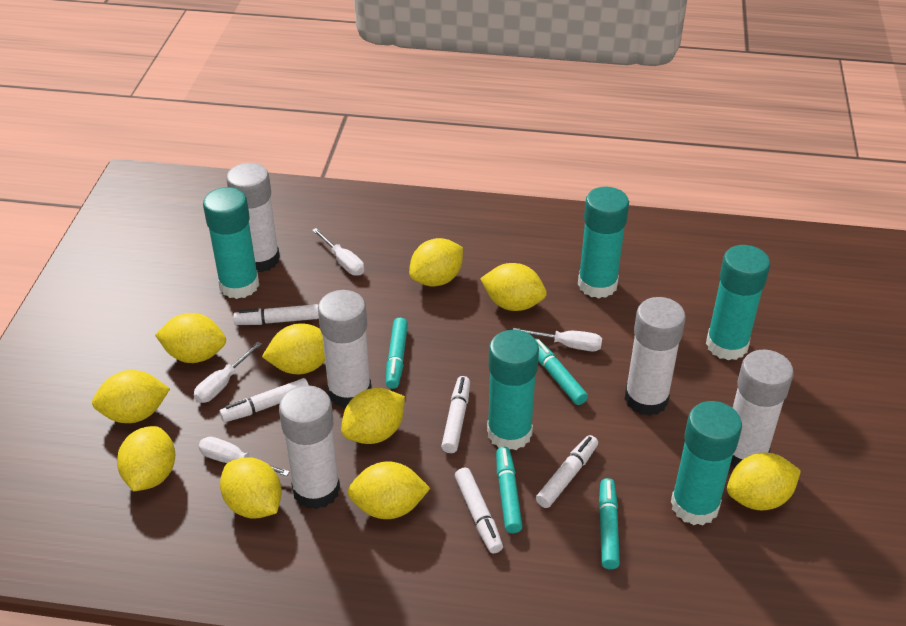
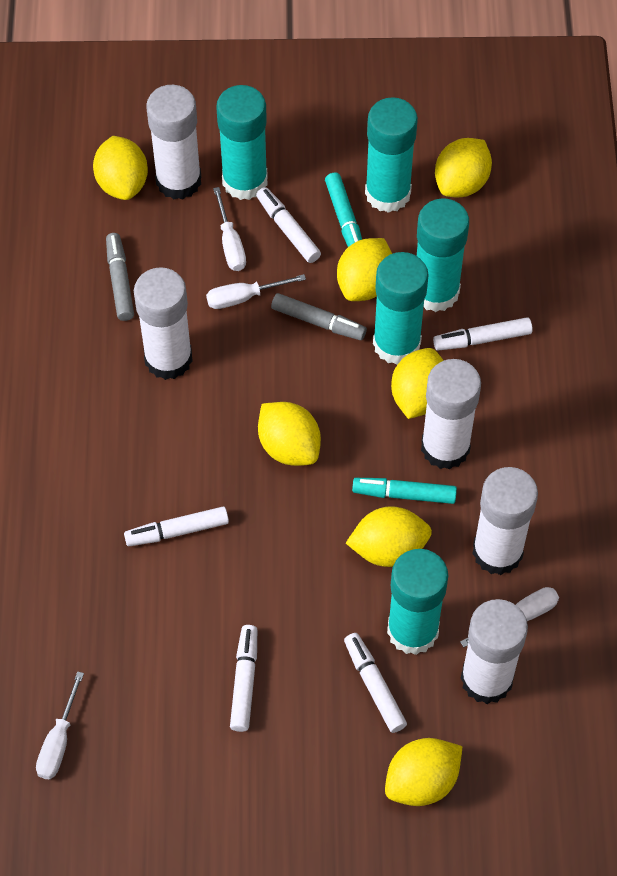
grey marker: none = 0 -> [106,233,134,321] [271,293,367,340] = 2
turquoise marker: [386,318,408,389] [496,447,523,533] [535,339,588,405] [599,478,620,569] = 4 -> [325,172,362,247] [352,478,457,504] = 2
yellow lemon: [92,370,170,423] [117,426,175,491] [155,313,226,363] [220,457,282,518] [262,323,325,374] [341,388,405,444] [347,461,430,519] [409,238,463,286] [480,263,547,311] [727,453,801,510] = 10 -> [93,136,148,200] [258,402,321,466] [337,238,392,301] [346,506,432,567] [385,738,463,806] [391,348,444,419] [435,138,492,197] = 7

